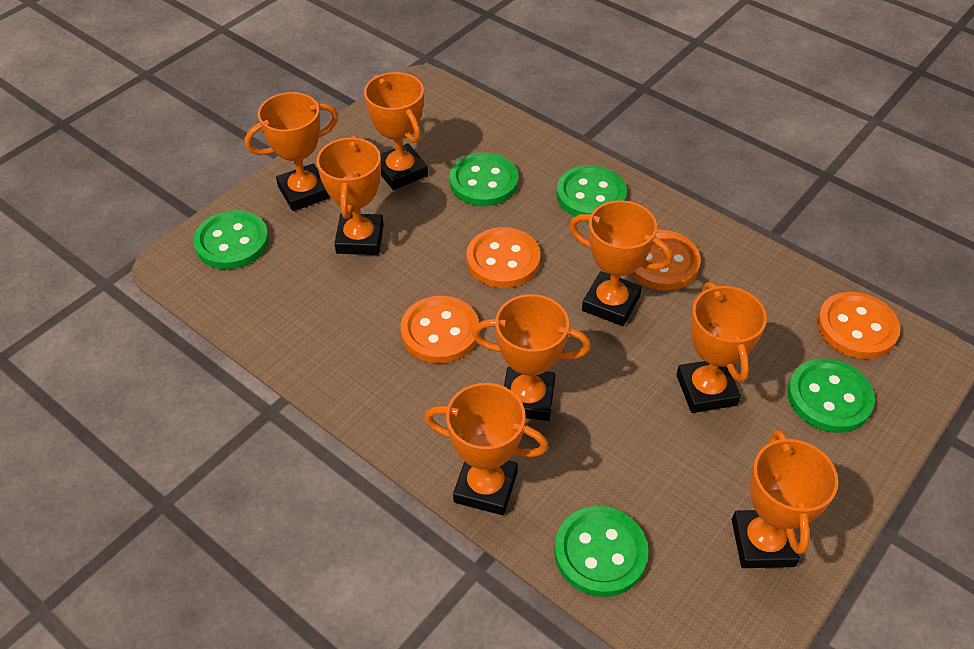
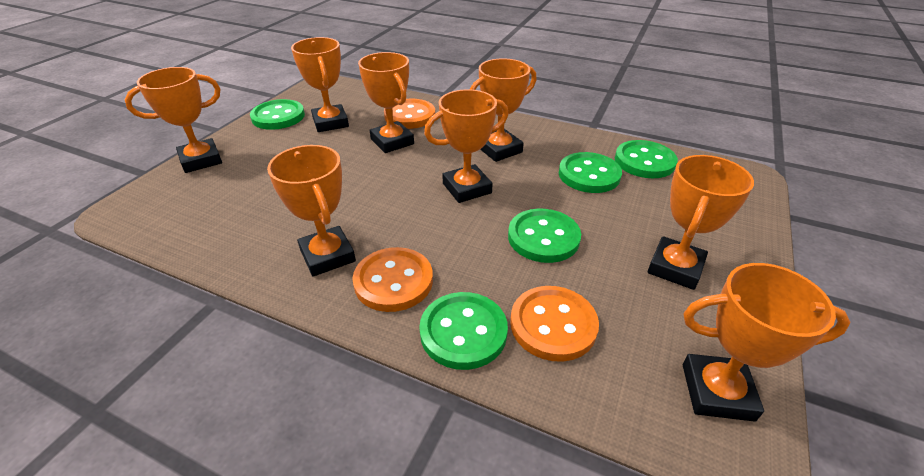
orange button: [401,296,479,363] [466,227,540,288] [630,229,701,291] [817,292,900,359] = 4 -> [352,247,433,312] [384,99,435,129] [510,286,599,362] = 3

